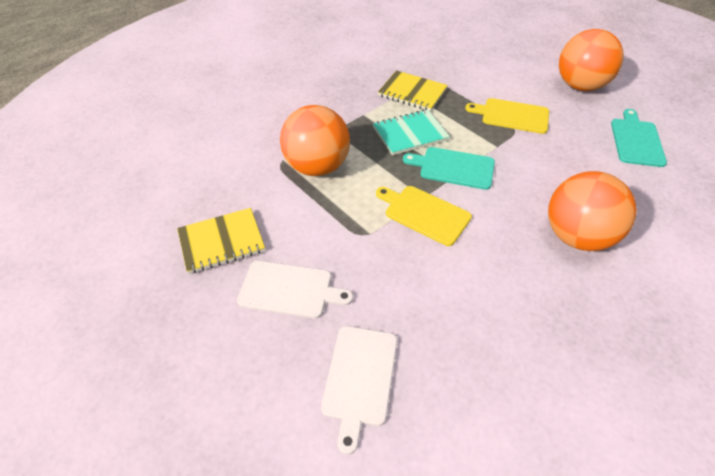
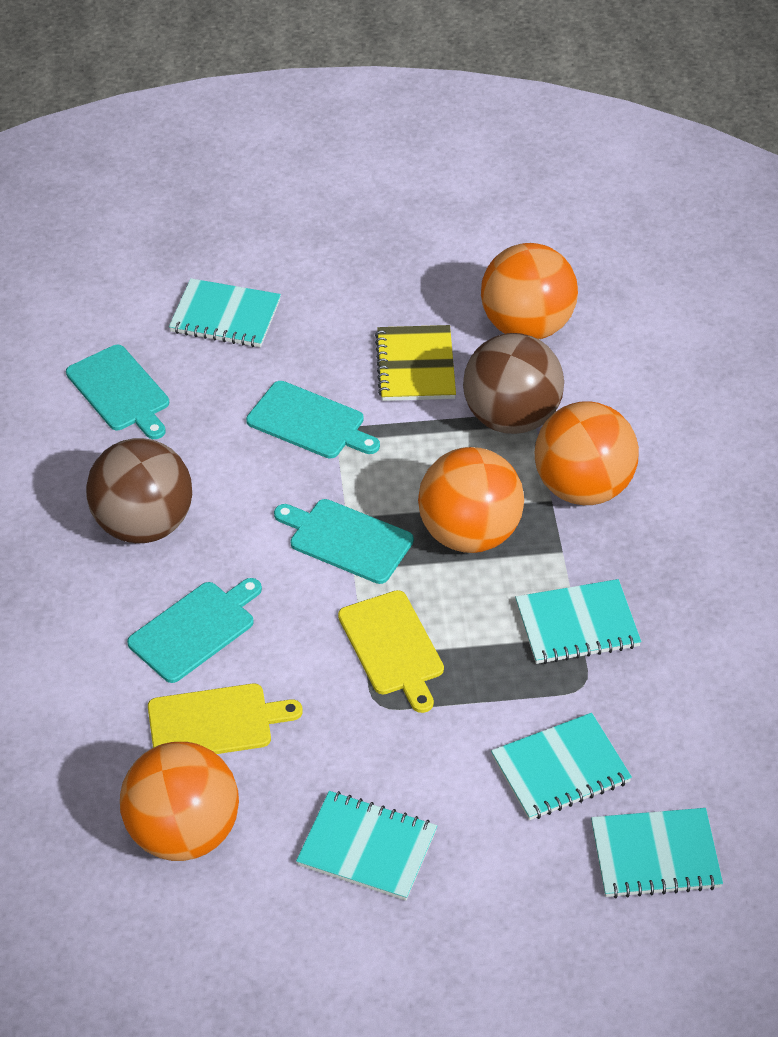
brown ball: none = 0 -> [86,438,192,543] [463,333,564,434] = 2
orange ball: [280,105,350,176] [548,171,637,251] [559,29,624,91] = 3 -> [120,742,239,861] [418,447,524,553] [481,243,578,339] [535,401,639,505] = 4
turquoise cutting board: [403,147,495,190] [611,109,667,167] = 2 -> [66,345,169,439] [127,578,262,683] [246,381,380,459] [274,499,414,584] = 4
turquoise notebook: [373,110,450,155] = 1 -> [169,278,281,347] [296,791,437,901] [491,713,632,820] [515,579,641,664] [591,808,723,898] = 5
white cutting board: [237,260,353,319] [321,326,397,454] = 2 -> none = 0
yellow notebook: [177,208,265,274] [378,70,448,111] = 2 -> [375,325,456,401] = 1

